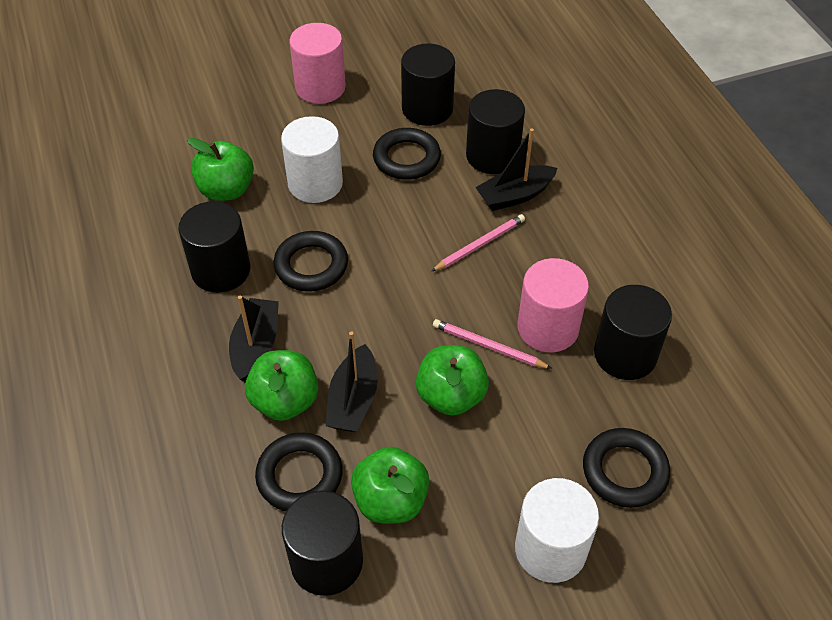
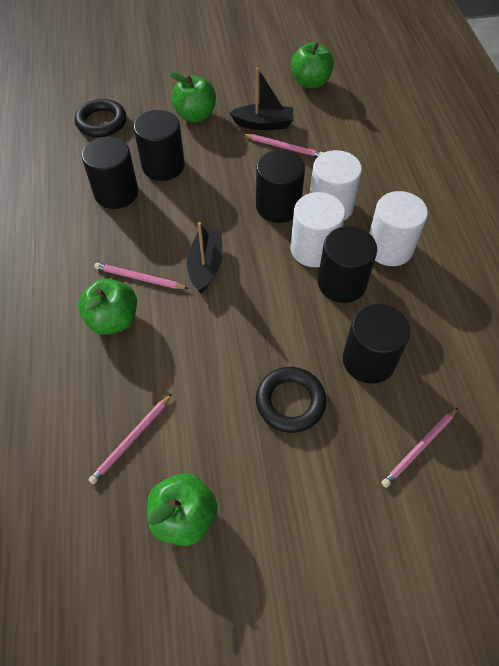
black boat: [229,295,279,382] [326,331,378,432] [475,128,558,211] = 3 -> [187,222,223,293] [229,68,293,130] = 2
black ring: [255,432,343,511] [273,231,348,292] [373,128,441,180] [583,428,670,508] = 4 -> [75,99,126,137] [256,367,327,433] = 2
pink cylinder: [289,23,346,104] [518,258,589,353] = 2 -> none = 0
pink pencil: [431,214,525,272] [433,319,552,369] = 2 -> [88,394,172,485] [94,263,189,289] [243,134,324,157] [381,408,458,488] = 4
white cylinder: [281,116,343,203] [515,478,599,583] = 2 -> [291,192,345,267] [310,150,362,220] [369,191,428,266] = 3

